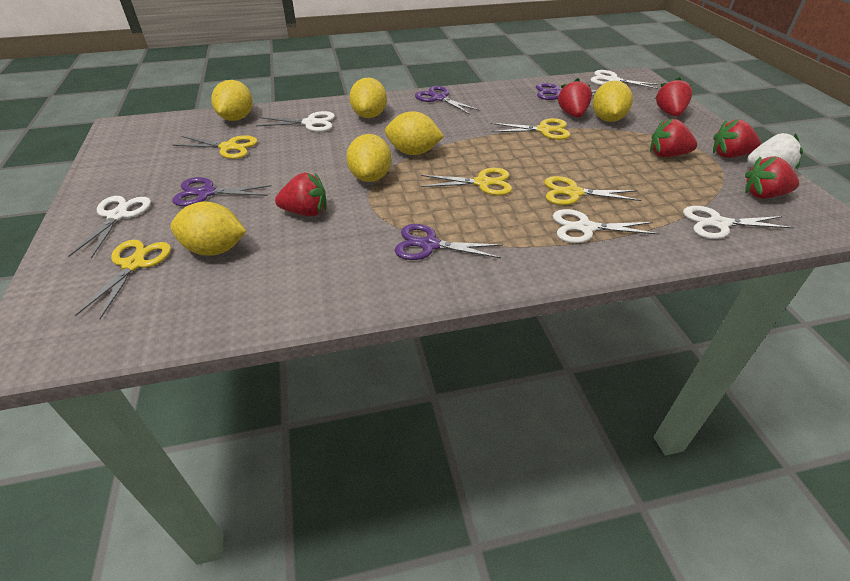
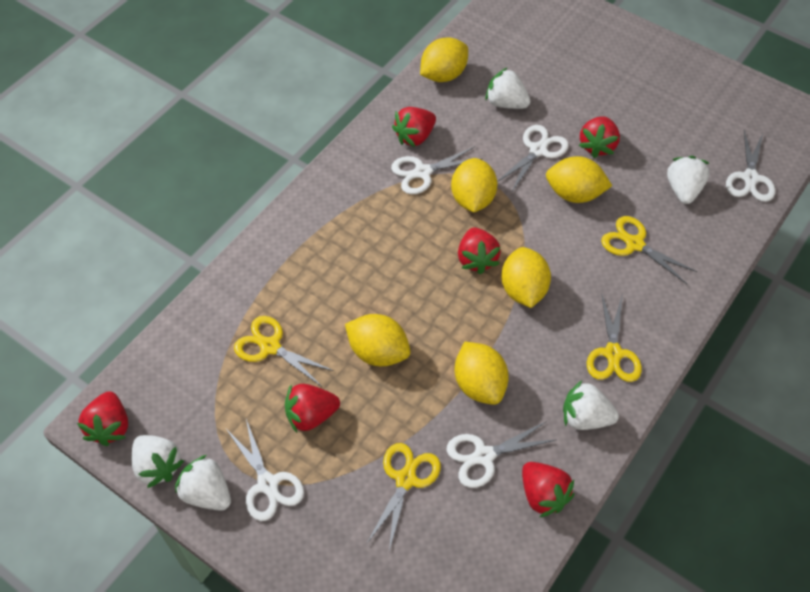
purple scissors: [172,177,272,206] [394,224,503,260] [415,86,480,114] [536,83,596,100] = 4 -> none = 0
white strawberry: [747,133,803,169] = 1 -> [132,435,184,488] [175,455,231,511] [485,67,530,109] [563,380,619,430] [667,156,710,204] = 5
yellow scissors: [75,240,171,319] [173,135,258,159] [421,168,512,195] [490,118,570,140] [544,176,641,205] = 5 -> [234,316,334,387] [367,443,441,551] [587,293,642,382] [601,216,698,284] = 4

